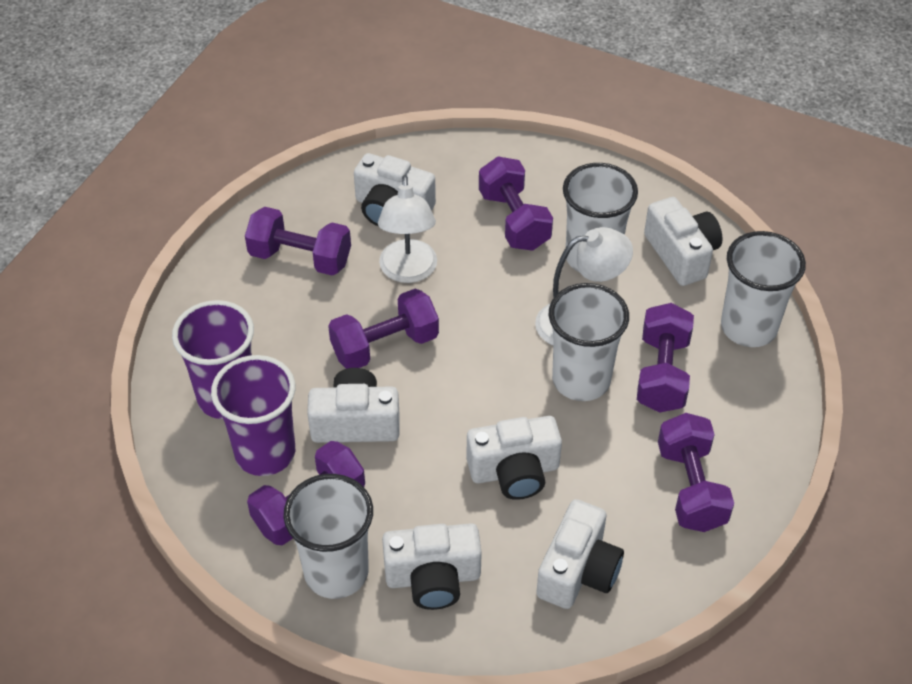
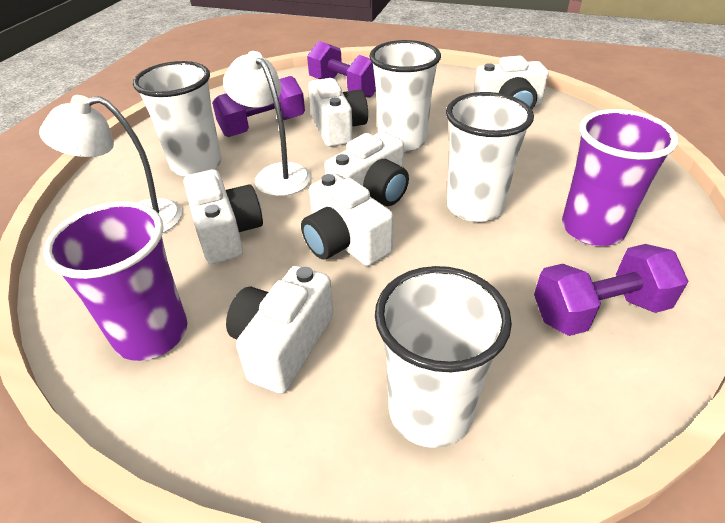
purple dumbbell: [245,207,351,276] [247,441,365,545] [328,289,439,369] [479,156,553,251] [637,303,694,413] [658,413,734,532] = 6 -> [212,76,305,137] [307,41,376,98] [534,244,688,336] = 3

